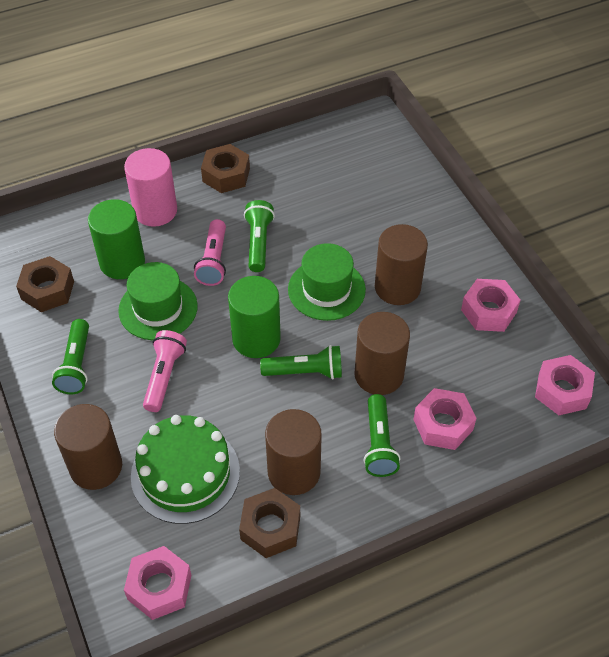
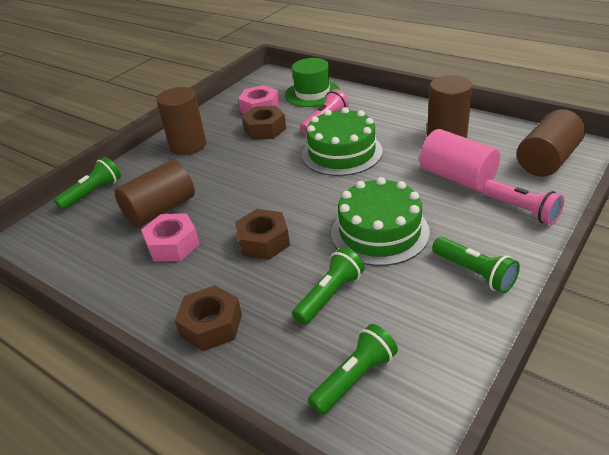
green cake: [131,415,240,524] = 1 -> [302,107,383,176] [331,177,430,266] = 2
green cylinder: [88,199,145,279] [228,276,281,358] = 2 -> none = 0
green hat: [118,262,198,340] [288,243,366,321] = 2 -> [285,58,340,107] = 1
pink nut: [124,546,192,620] [413,388,477,450] [461,279,520,332] [535,355,595,415] = 4 -> [141,213,199,261] [238,85,279,114] = 2

